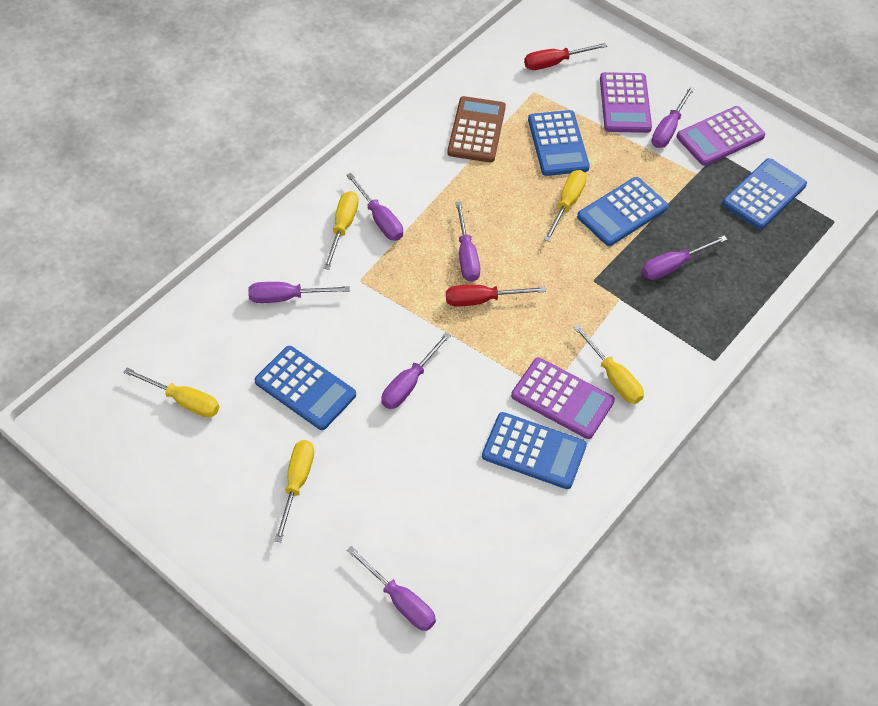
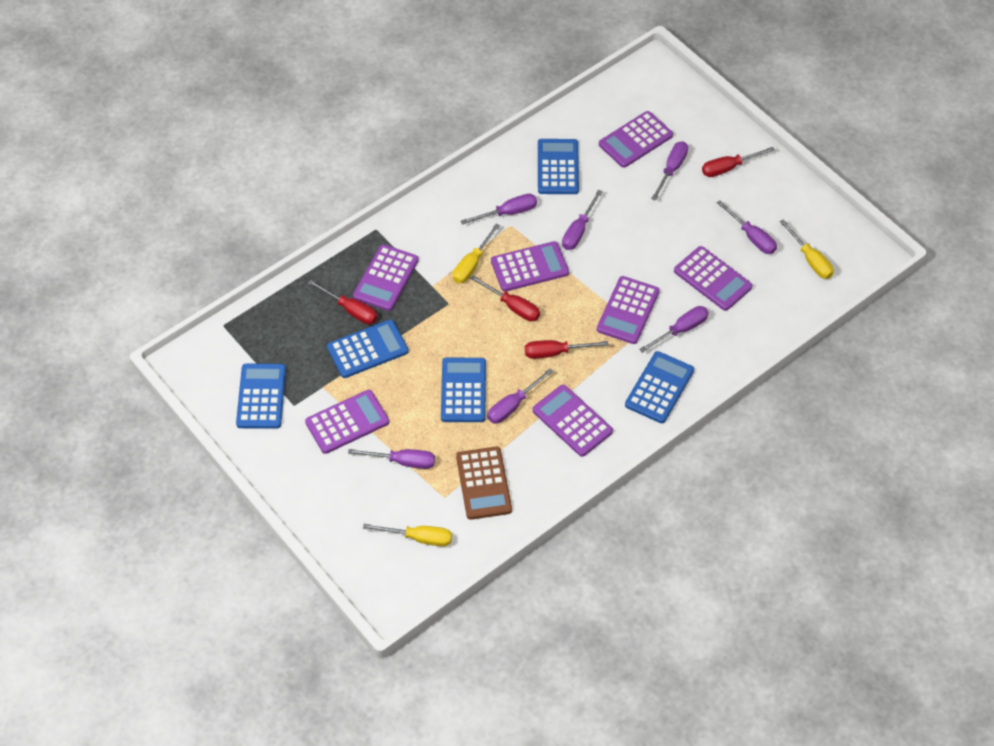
purple calculator: [511,357,615,439] [600,72,652,133] [677,106,765,166] = 3 -> [305,390,389,454] [353,244,419,311] [491,241,569,292] [532,385,613,457] [597,276,660,344] [599,111,673,168] [674,246,752,311] = 7
red screwdriver: [446,285,546,307] [524,43,607,70] = 2 -> [308,280,377,324] [470,275,540,321] [525,340,609,359] [702,147,775,177] = 4
yellow screwdriver: [123,368,219,418] [274,440,314,542] [323,191,359,270] [544,170,587,242] [574,324,644,404] = 5 -> [363,524,452,547] [453,223,500,284] [780,219,834,279] = 3

